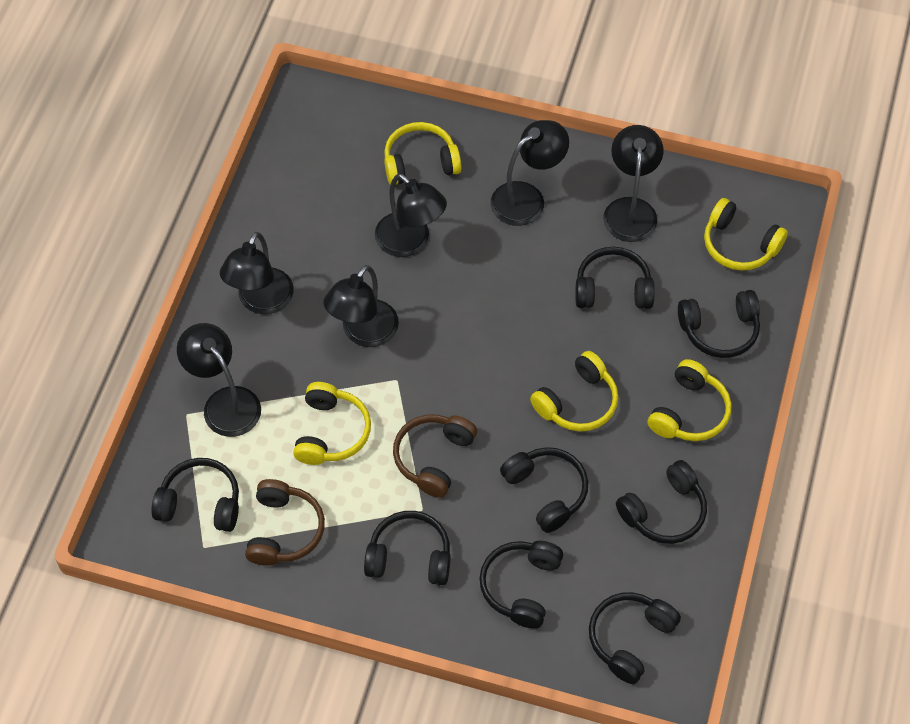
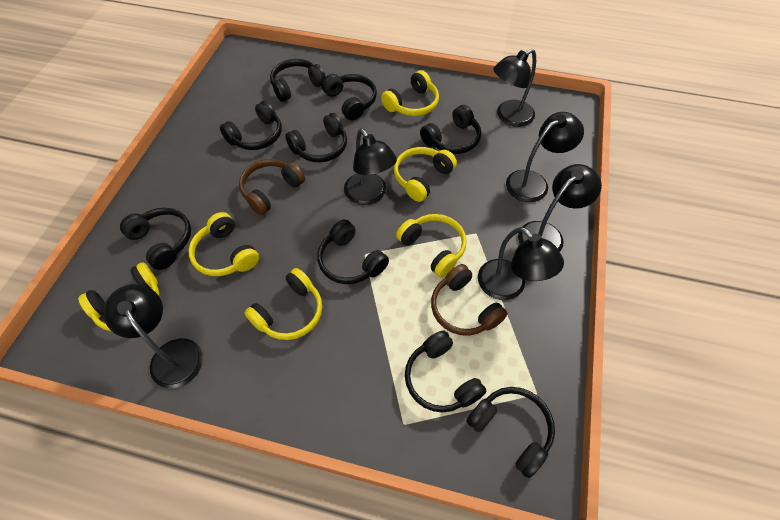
black headphones: [151,458,239,532] [364,511,451,585] [479,541,563,629] [500,447,588,533] [575,247,655,309] [589,592,681,684] [616,460,707,544] [678,290,760,358] = 8 -> [120,208,191,270] [220,101,282,150] [270,59,326,102] [286,113,347,163] [317,219,389,284] [322,74,377,121] [405,331,486,413] [420,105,481,154] [466,387,555,478] = 9
yellow headphones: [293,382,371,465] [384,122,462,185] [530,351,618,432] [648,359,732,441] [704,198,788,270] = 5 -> [78,262,159,332] [188,212,259,276] [244,268,322,340] [381,70,439,116] [394,147,457,202] [396,214,467,277] = 6

